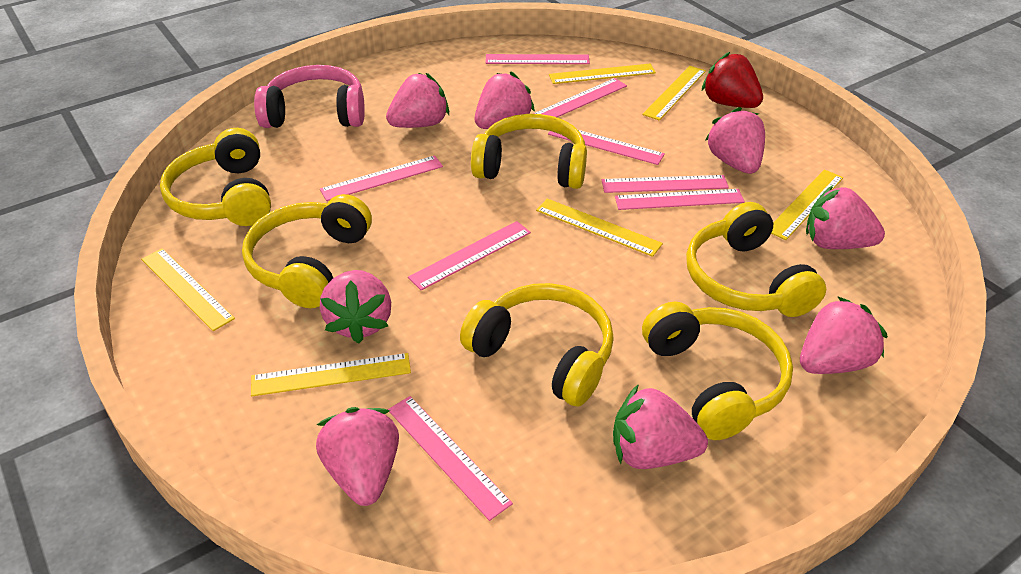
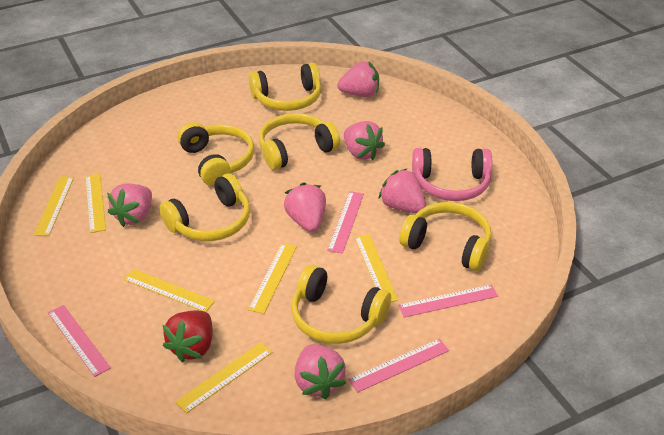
pink ruler: [320,155,443,201] [388,396,513,521] [408,221,531,291] [485,54,590,64] [533,78,627,117] [548,130,665,165] [602,175,729,193] [615,189,745,210] = 8 -> [48,305,111,377] [327,191,364,254] [348,339,449,393] [398,284,498,318] = 4
pink strawberry: [316,407,399,506] [320,270,391,344] [386,73,449,128] [475,71,535,129] [613,384,708,469] [705,107,765,174] [800,296,888,374] [806,185,885,249] = 8 -> [107,183,152,227] [284,183,326,232] [295,344,346,399] [337,61,379,97] [344,121,385,160] [379,168,426,213] = 6

